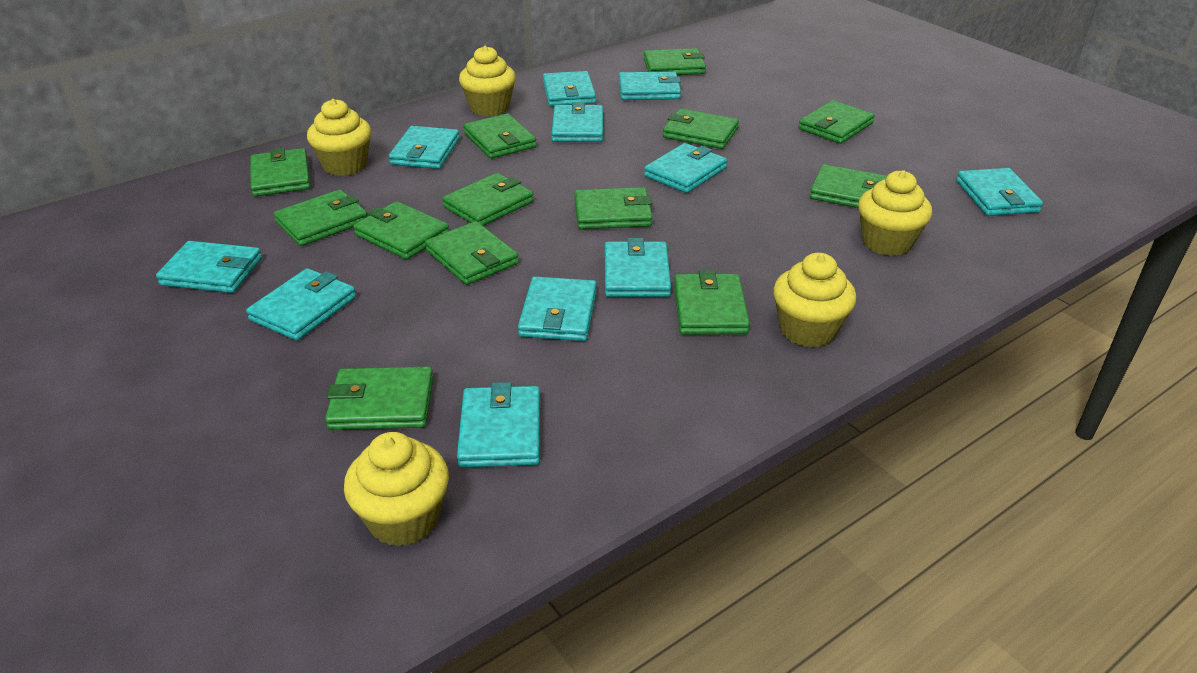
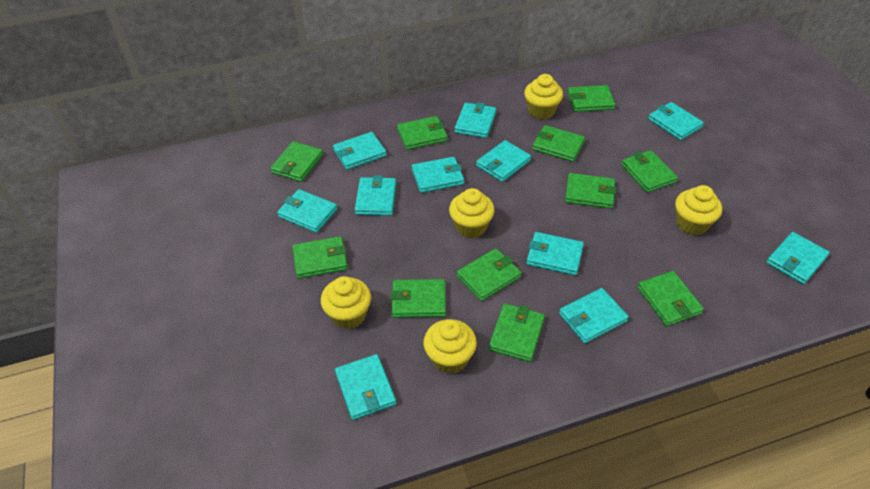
green wallet: [250,148,310,196] [274,190,367,246] [325,367,433,430] [353,201,449,260] [425,221,519,285] [442,173,534,226] [463,113,536,159] [574,187,653,229] [644,48,706,75] [663,108,739,149] [674,270,750,334] [798,100,875,144] [810,164,887,208] = 13 -> [270,141,323,182] [292,236,348,279] [390,279,446,318] [397,116,447,150] [457,248,522,301] [489,304,545,362] [532,125,585,162] [565,173,616,209] [568,85,615,112] [621,150,678,193] [637,271,704,326] = 11

